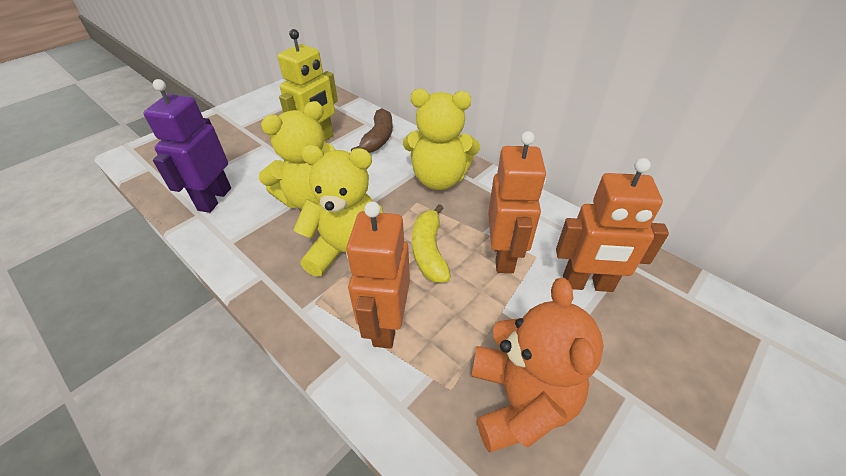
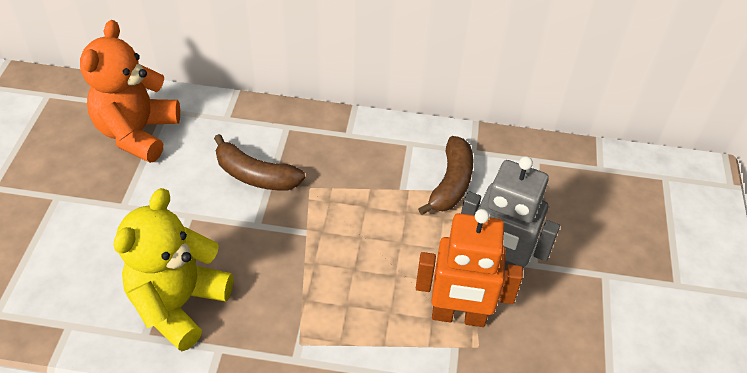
brown banana: [351,108,393,153] = 1 -> [214,134,305,190] [418,136,473,215] = 2
grey robot: none = 0 -> [461,156,560,271] = 1
orange robot: [346,201,410,349] [488,131,546,273] [556,158,669,292] = 3 -> [416,209,523,327] = 1
purple robot: [143,79,231,213] = 1 -> none = 0
yellow banana: [412,204,451,282] = 1 -> none = 0
yellow robot: [278,29,338,141] = 1 -> none = 0
yellow teddy bear: [259,101,335,209] [293,145,383,277] [403,89,480,190] = 3 -> [114,188,233,351] = 1

